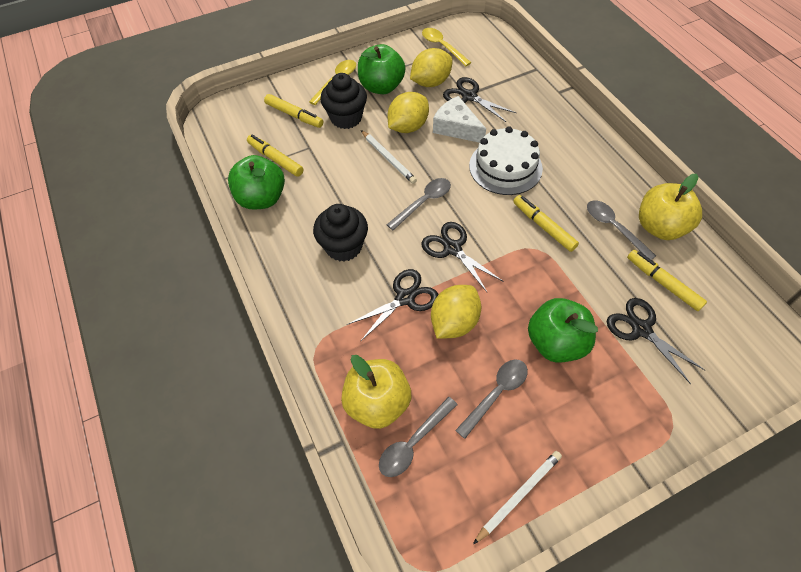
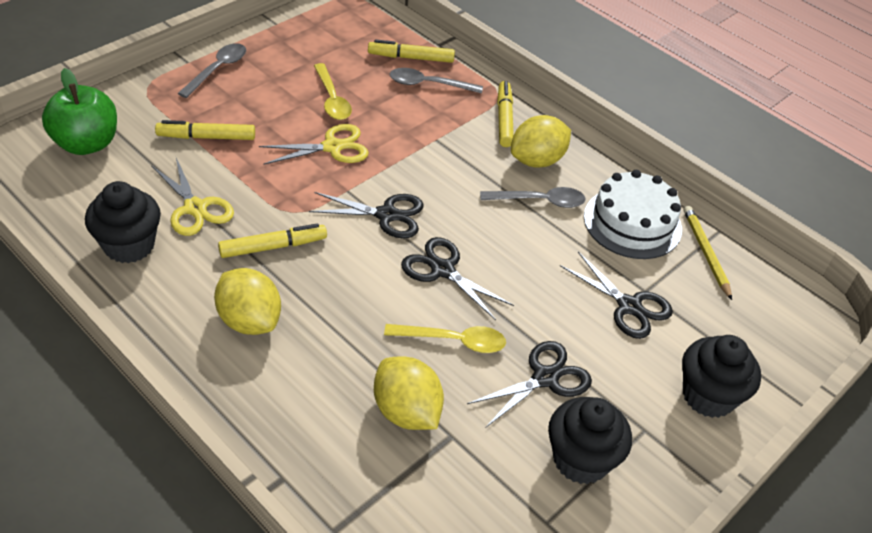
black cupcake: [313,204,368,262] [320,73,367,129] = 2 -> [85,181,161,263] [548,397,632,484] [682,335,761,418] = 3
green apple: [228,155,285,209] [358,44,405,94] [528,298,598,363] = 3 -> [42,68,117,155] = 1
grey spoon: [379,397,458,477] [387,178,451,230] [455,360,528,439] [587,200,656,260] = 4 -> [178,43,246,98] [390,68,483,94] [480,187,586,208] = 3
white cheese: [433,96,486,143] = 1 -> none = 0
white pencil: [361,130,417,184] [473,451,562,545] = 2 -> none = 0
yellow apple: [341,355,411,429] [639,174,702,240] = 2 -> none = 0
yellow pencil: none = 0 -> [683,206,732,300] = 1
yellow scissors: none = 0 -> [151,158,234,236] [259,124,369,165] = 2

